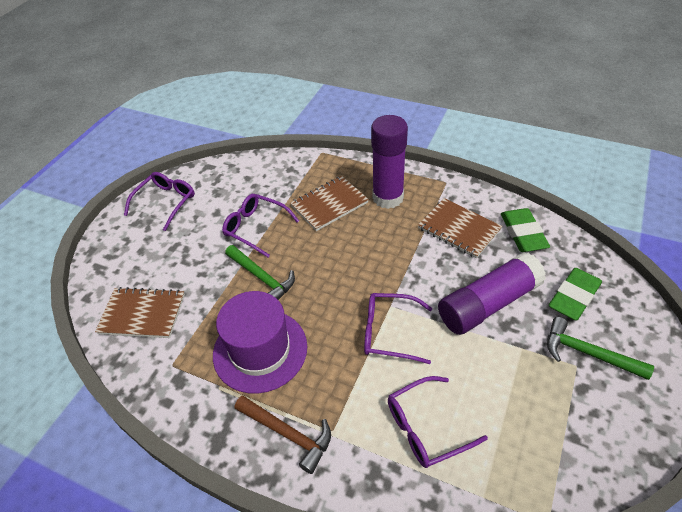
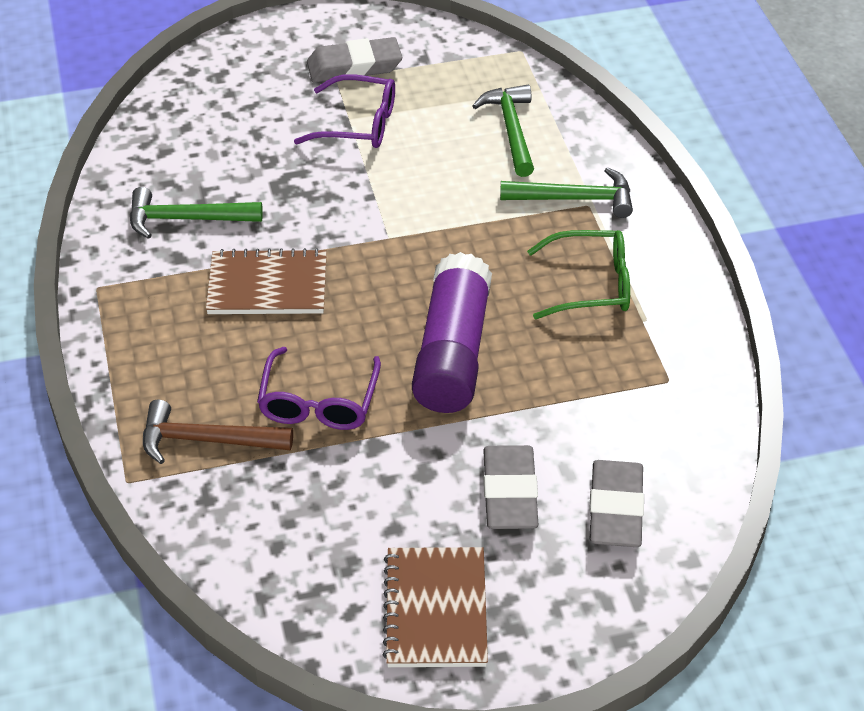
brown notebook: [95,287,185,338] [290,176,369,231] [418,198,503,258] = 3 -> [206,248,327,314] [383,547,488,667] = 2
green eraser: [501,208,550,252] [549,268,602,321] = 2 -> none = 0
green glasses: none = 0 -> [527,230,630,319] = 1
green hammer: [225,245,295,300] [547,317,654,380] = 2 -> [130,187,263,239] [473,85,534,177] [500,167,633,218] = 3
grey eraser: none = 0 -> [307,37,402,83] [483,445,539,529] [589,460,644,547] = 3
purple glasses: [124,172,195,231] [222,194,299,257] [364,293,432,364] [388,376,488,468] = 4 -> [257,347,381,430] [294,74,395,148] = 2
purple glue stick: [371,115,408,209] [438,252,546,335] = 2 -> [412,252,492,413] = 1
purple hat: [213,291,307,394] = 1 -> none = 0

